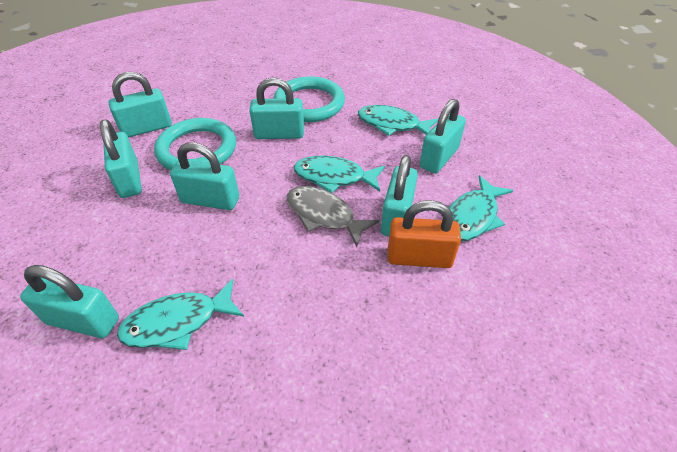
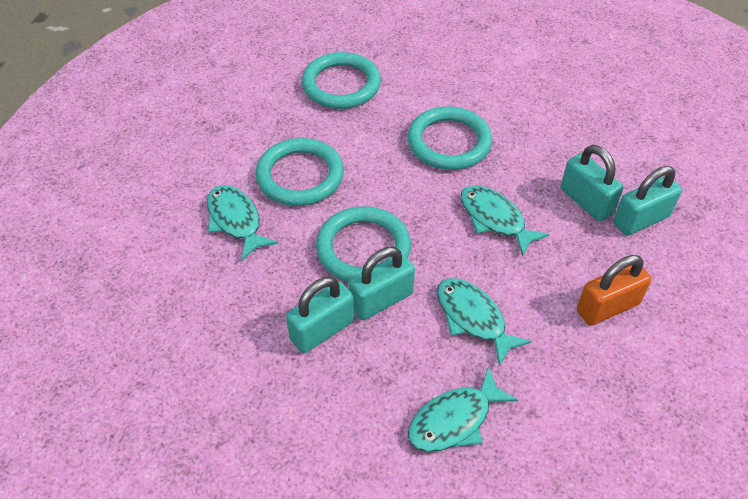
grey fish: [287,186,379,247] = 1 -> none = 0
turquoise padlock: [20,265,119,338] [100,119,142,198] [109,72,172,138] [170,142,239,210] [249,78,304,139] [381,155,418,237] [420,99,466,173] = 7 -> [286,277,354,353] [349,247,415,320] [561,145,623,222] [613,166,682,236] = 4
turquoise ring: [154,118,236,170] [274,76,345,122] = 2 -> [255,138,344,206] [302,52,381,109] [316,206,411,282] [407,106,492,170] = 4

